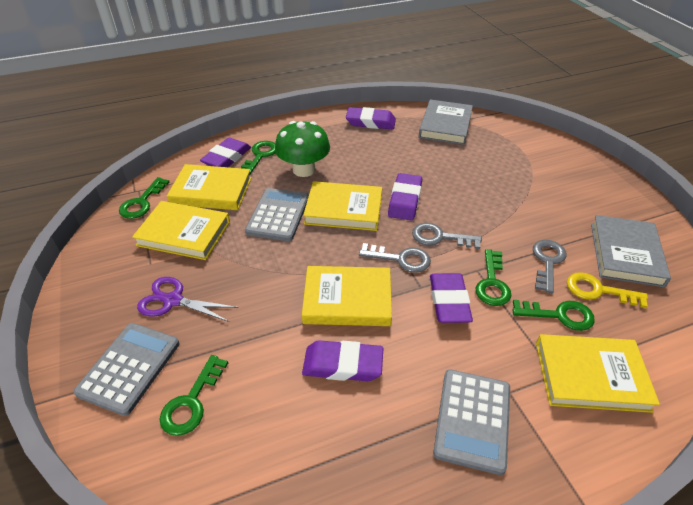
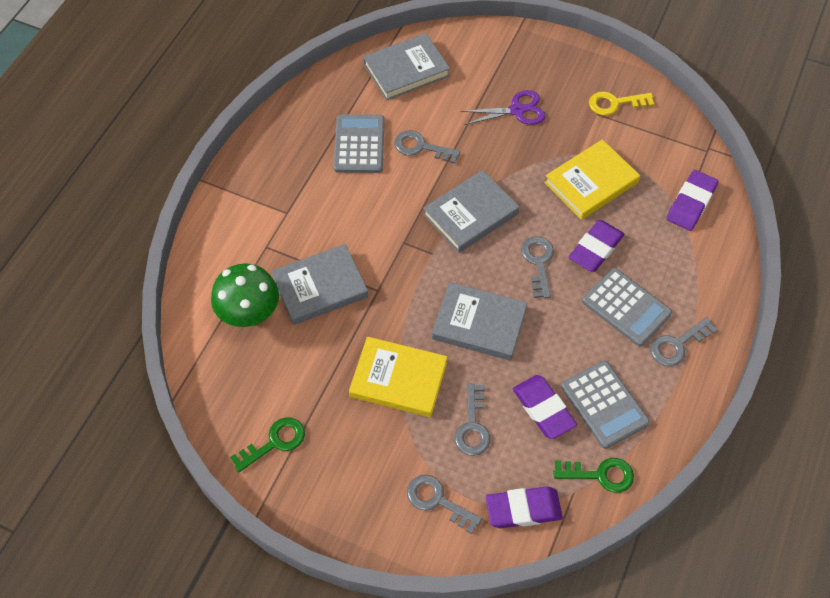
green key: [119,177,170,219] [159,355,228,436] [241,141,275,175] [476,249,512,306] [512,300,595,331] = 5 -> [230,417,305,472] [553,458,634,493] = 2
grey book: [419,99,473,145] [591,215,671,287] = 2 -> [271,244,368,325] [363,33,450,101] [423,170,519,253] [432,282,528,361] = 4
grey key: [359,243,431,273] [412,223,482,249] [533,240,567,293] = 3 -> [394,130,460,164] [407,475,482,534] [454,383,490,456] [521,237,554,298] [650,317,718,366] = 5
purple eraser: [200,138,251,167] [302,340,383,381] [346,107,396,129] [388,173,422,221] [430,273,473,323] = 5 -> [486,486,563,528] [513,375,577,439] [569,220,624,272] [667,170,718,231] = 4
yellow book: [132,201,230,260] [167,164,252,210] [302,266,392,326] [303,181,382,231] [536,334,660,413] = 5 -> [349,337,447,417] [544,139,640,220] = 2

